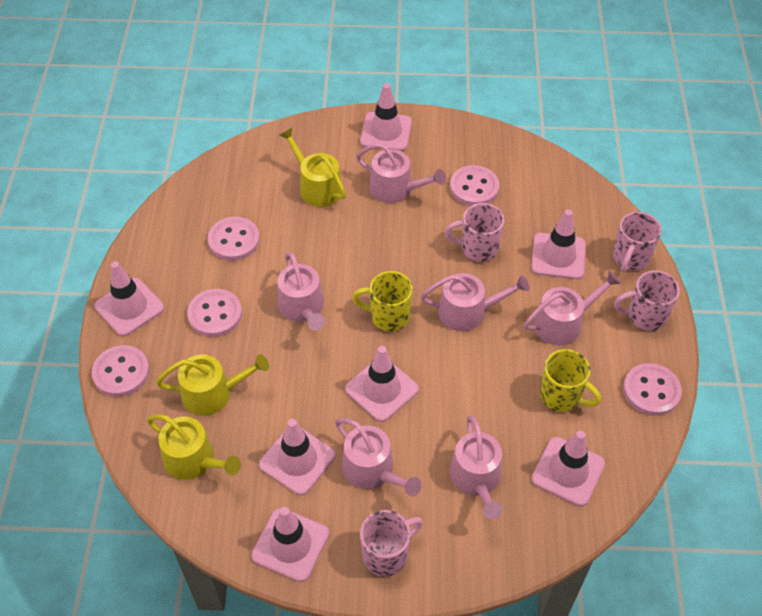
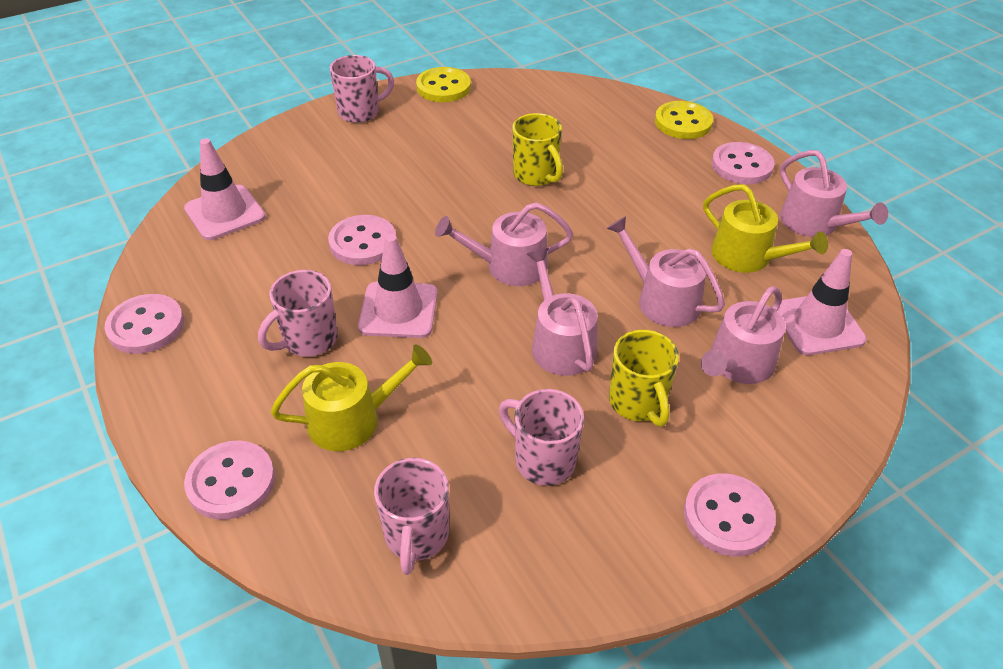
pink traffic cone: [95,261,164,336] [251,507,329,582] [259,419,336,495] [345,346,419,422] [360,83,412,151] [531,209,586,279] [532,431,605,506] = 7 -> [184,138,266,240] [358,234,438,338] [777,249,867,355] = 3
pink watering can: [278,252,325,331] [335,418,422,496] [356,143,446,203] [421,273,530,331] [450,415,502,519] [524,271,621,346] = 6 -> [435,202,573,286] [527,248,598,376] [607,216,725,327] [701,286,785,384] [780,150,888,237] = 5
yellow button: none = 0 -> [416,67,471,102] [655,101,713,139] = 2
yellow watering can: [147,414,241,480] [156,354,269,415] [279,128,346,207] = 3 -> [271,344,432,451] [703,184,828,273] = 2

